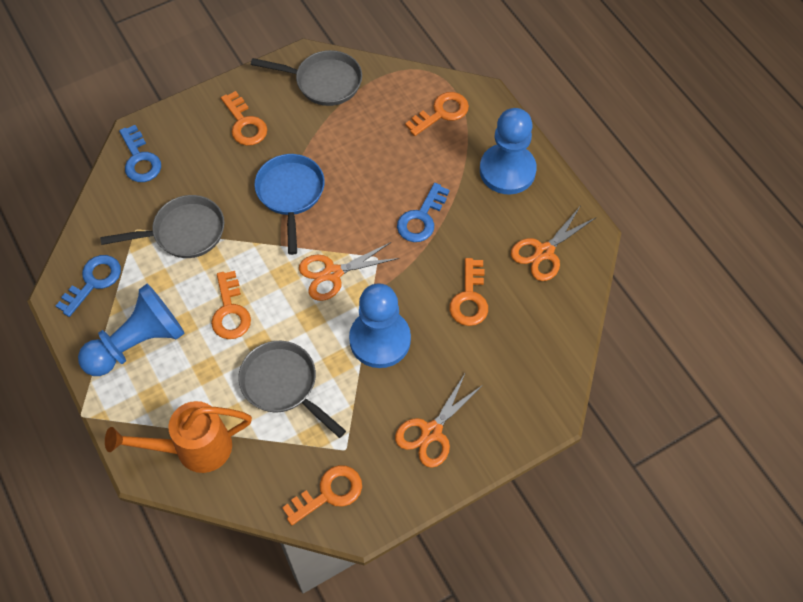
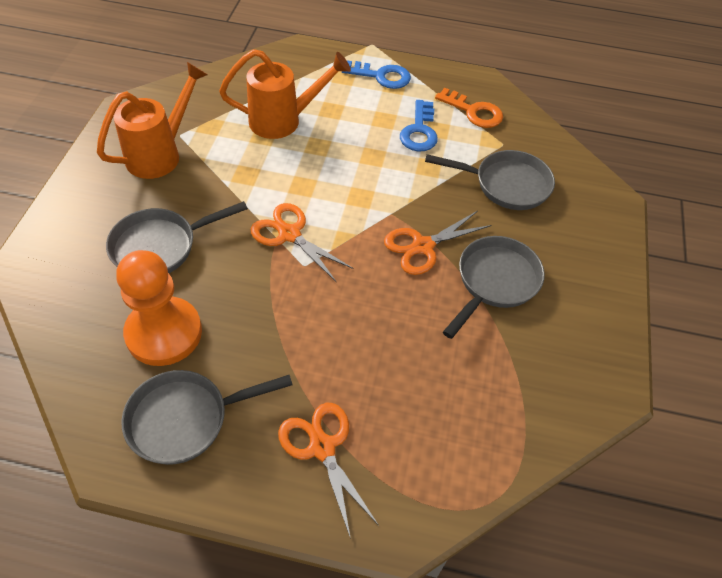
blue key: [56,255,121,317] [119,125,161,182] [397,183,450,242] = 3 -> [342,60,411,89] [400,100,438,152] = 2
blue pan: [254,154,325,255] = 1 -> none = 0
blue pawn: [78,284,185,376] [349,283,411,368] [480,108,537,195] = 3 -> none = 0
grey pan: [100,195,224,258] [238,341,346,438] [251,50,362,106] = 3 -> [106,201,248,273] [121,370,293,465] [425,150,555,210] [443,236,545,339] = 4
orange key: [211,271,251,339] [221,91,267,146] [282,465,362,525] [405,92,469,136] [449,258,488,326] = 5 -> [435,88,503,128] = 1
orange pawn: none = 0 -> [116,250,202,366] = 1
orange watering can: [105,401,252,473] = 1 -> [97,62,208,179] [219,49,351,139] = 2

